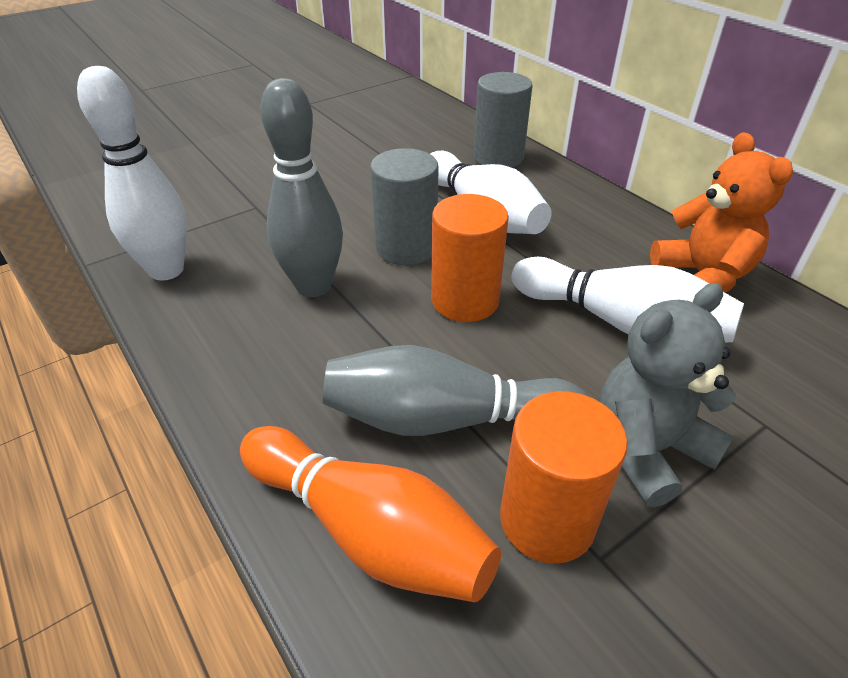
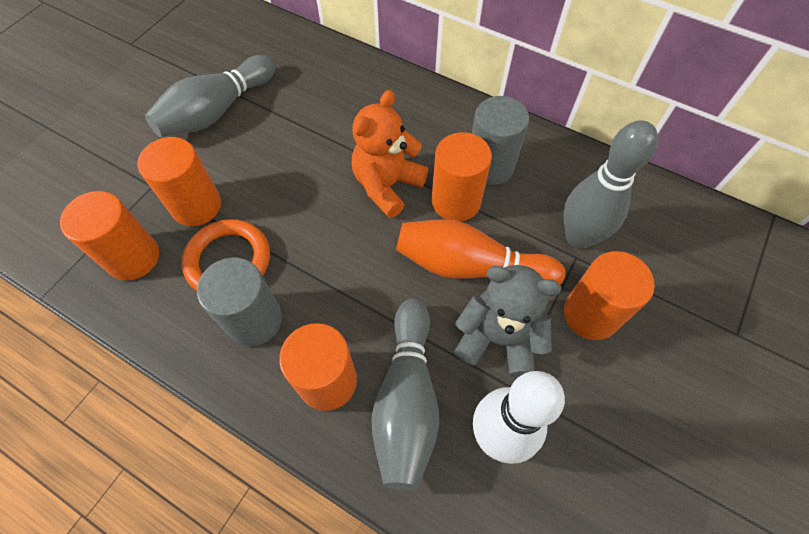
grey bowling pin: [260,78,343,297] [323,345,587,436] = 2 -> [145,55,275,137] [371,299,439,490] [564,120,658,249] = 3
orange cylinder: [431,194,509,322] [500,391,628,564] = 2 -> [60,191,159,280] [138,137,221,226] [279,323,357,411] [432,132,492,222] [564,251,655,340] = 5
orange ring: none = 0 -> [182,219,270,291] = 1
white bowling pin: [77,66,187,281] [430,151,552,234] [512,257,744,343] = 3 -> [473,371,565,464] = 1

